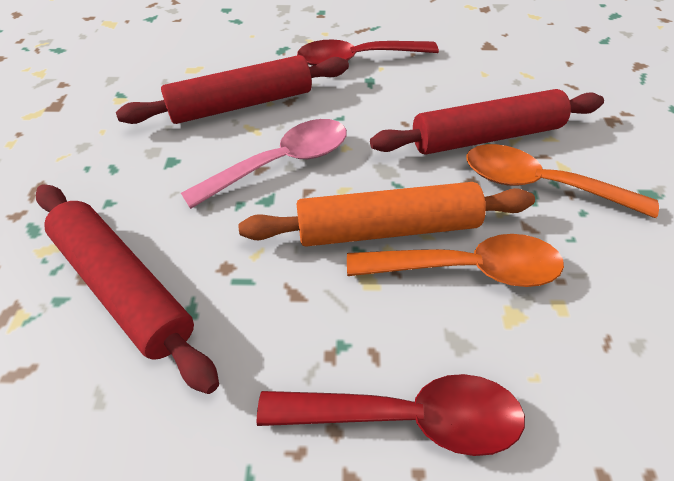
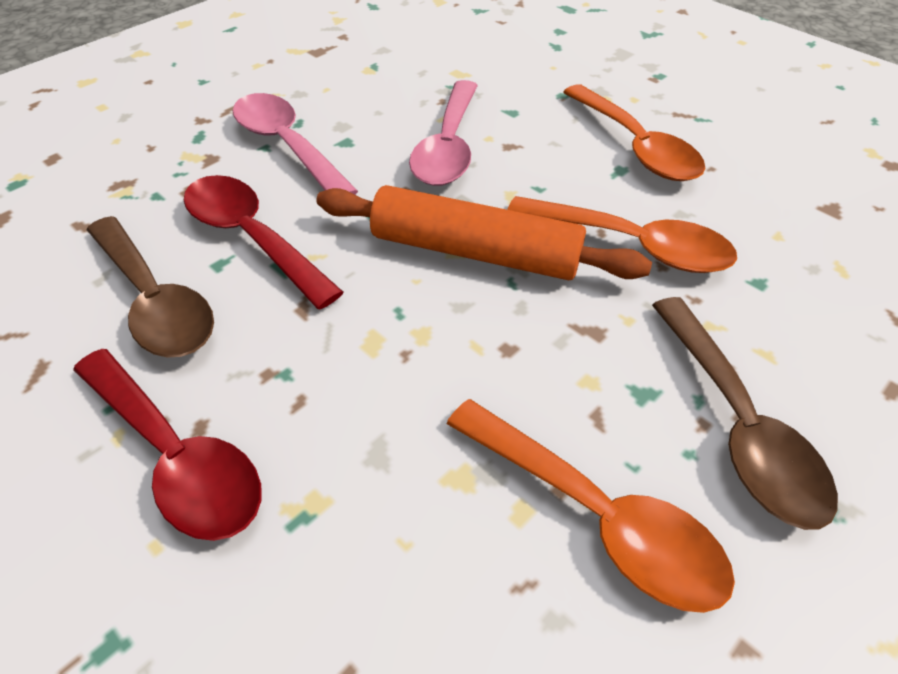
brown spoon: none = 0 -> [87,216,214,358] [652,297,838,530] = 2
orange spoon: [347,234,564,287] [466,144,659,218] = 2 -> [447,399,735,613] [507,196,737,273] [563,84,705,181] = 3
pink spoon: [181,119,347,209] = 1 -> [233,93,358,195] [409,80,478,186] = 2
red rolling pin: [36,184,219,394] [116,55,349,124] [370,89,604,154] = 3 -> none = 0

